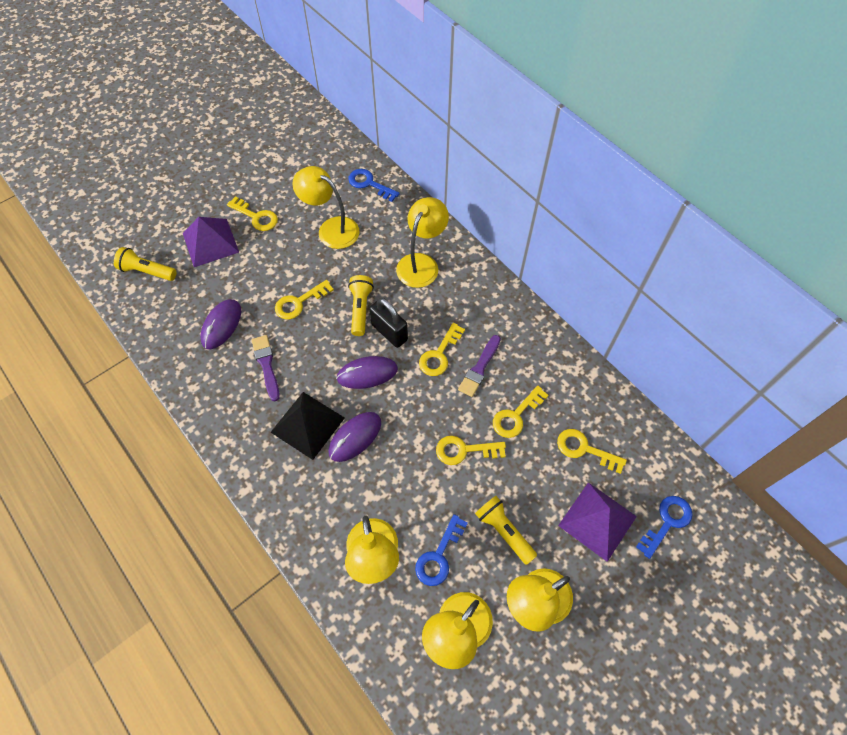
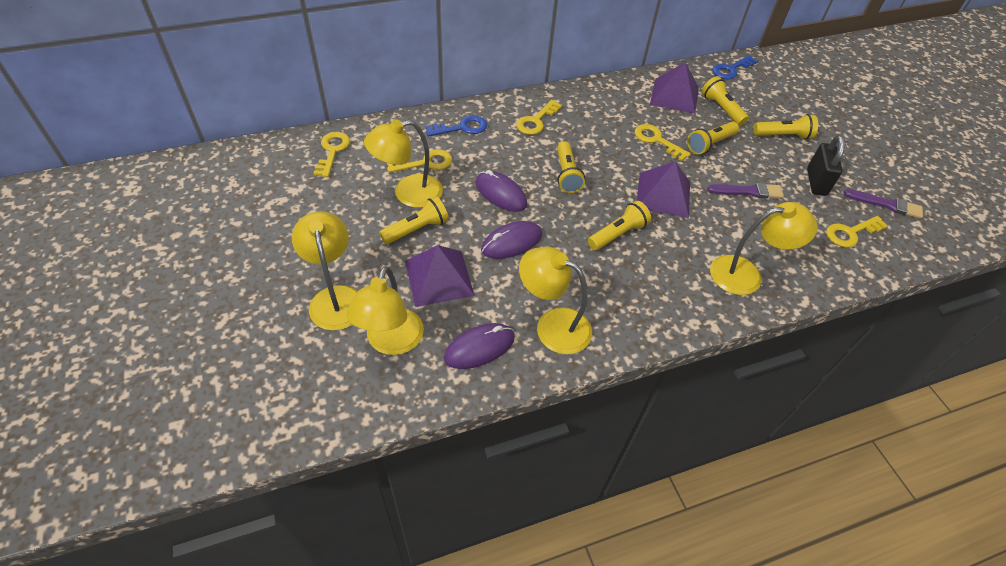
black pyramid: [270,392,345,460] = 1 -> none = 0
blue key: [348,169,400,202] [415,514,468,586] [636,496,693,559] = 3 -> [425,115,487,136] [712,55,758,79] = 2
purple pyramid: [183,217,239,267] [558,482,637,562] = 2 -> [405,245,475,307] [637,161,690,218] [650,62,699,114] = 3
yellow flashlight: [114,247,177,281] [348,275,374,336] [475,496,537,565] = 3 -> [379,196,449,244] [557,141,585,193] [588,201,651,250] [687,122,739,155] [702,76,749,126] [754,114,818,140] = 6
yellow key: [227,196,278,231] [275,280,334,319] [419,323,465,376] [436,436,506,465] [493,385,549,438] [557,429,627,474] = 6 -> [313,132,350,177] [387,149,452,173] [516,100,562,135] [635,124,691,161] [826,216,888,247] = 5

